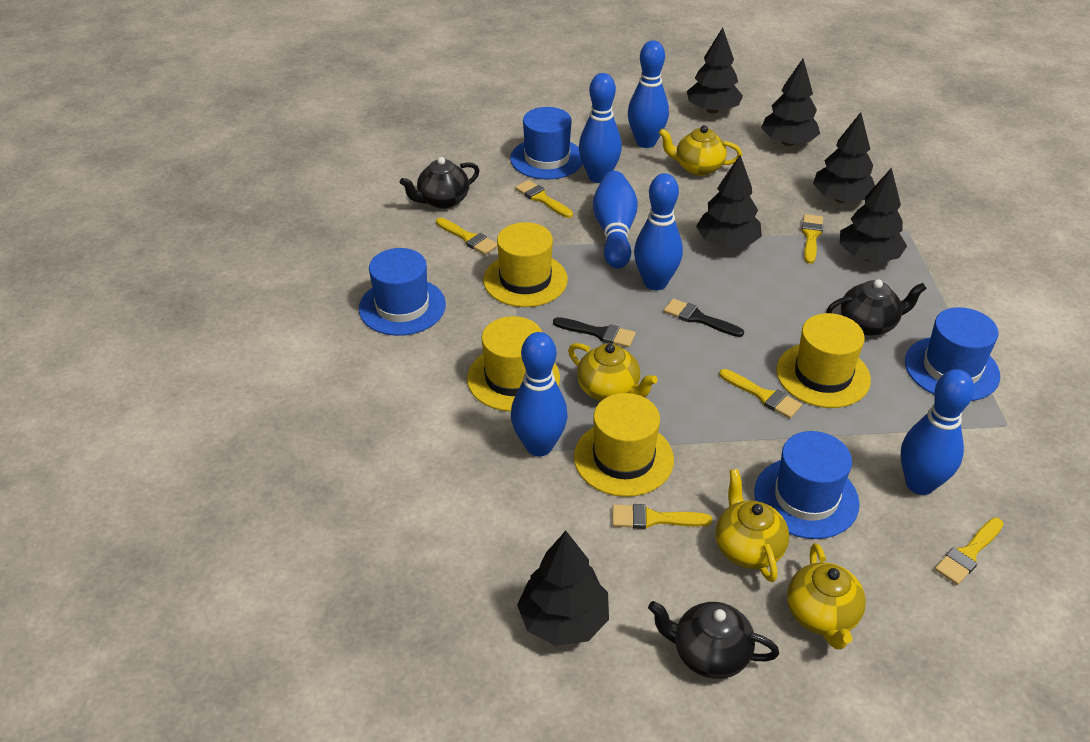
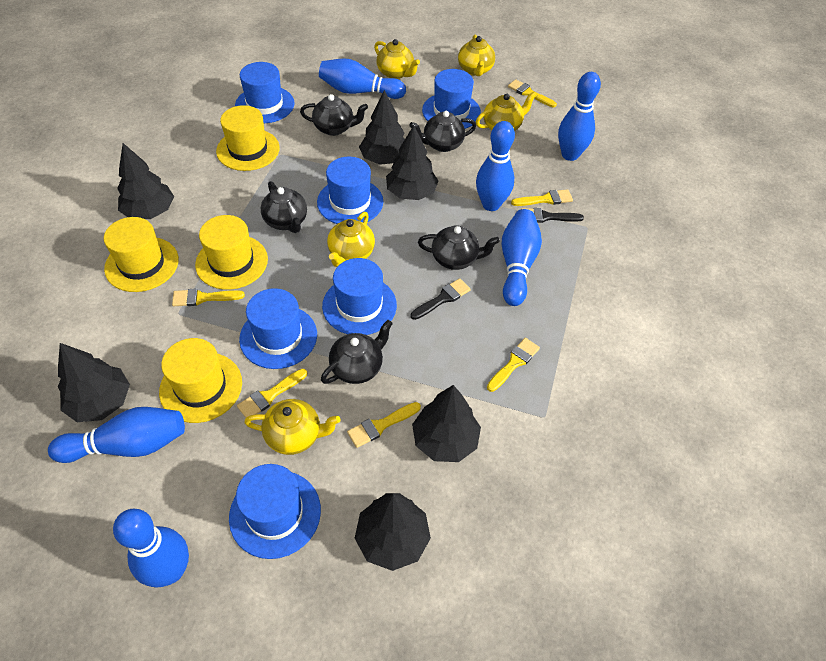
black teapot: [400,157,480,209] [648,601,779,679] [826,279,927,336] = 3 -> [261,181,307,233] [300,94,368,136] [321,320,393,384] [409,111,476,152] [418,225,500,270] = 5
blue hat: [359,248,446,336] [510,107,583,180] [754,431,860,539] [905,307,1000,401] = 4 -> [229,464,321,559] [235,62,295,123] [239,288,317,369] [317,157,383,224] [322,258,397,335] [422,69,481,129] = 6
yellow teapot: [568,343,658,401] [659,125,742,176] [715,469,789,582] [787,543,866,650] = 4 -> [244,399,341,455] [327,212,375,267] [374,39,420,79] [458,35,495,76] [476,91,537,131] = 5

